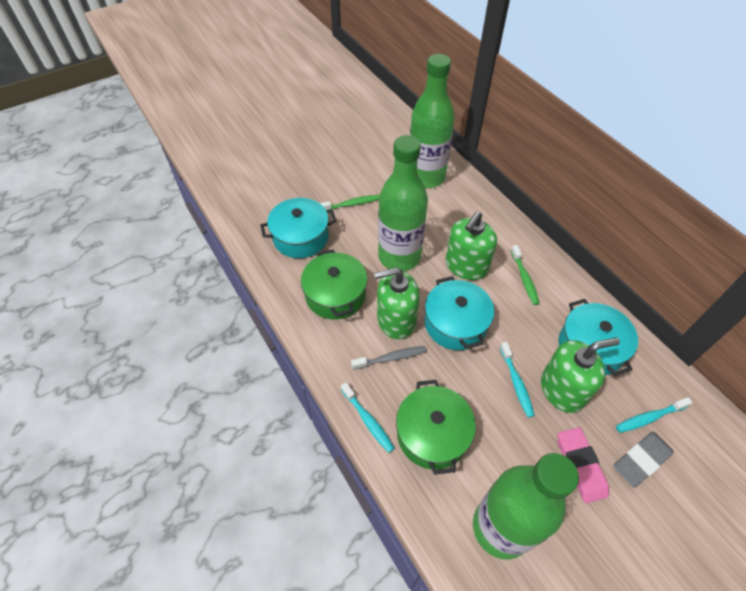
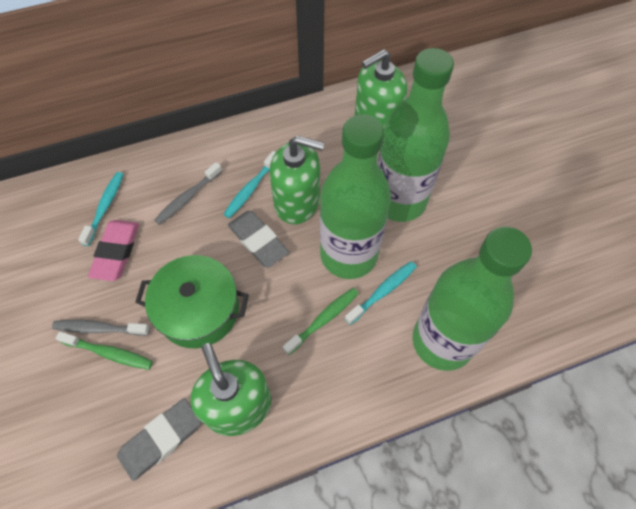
green pot: [301,249,367,319] [396,380,476,475] = 2 -> [135,255,249,348] = 1
grey eraser: [613,432,674,488] = 1 -> [117,398,201,481] [228,211,289,268] = 2
grey toothbrush: [351,346,427,370] = 1 -> [52,320,150,336] [154,162,222,225] = 2
turquoise pot: [260,198,336,258] [425,276,494,350] [559,299,638,376] = 3 -> none = 0

